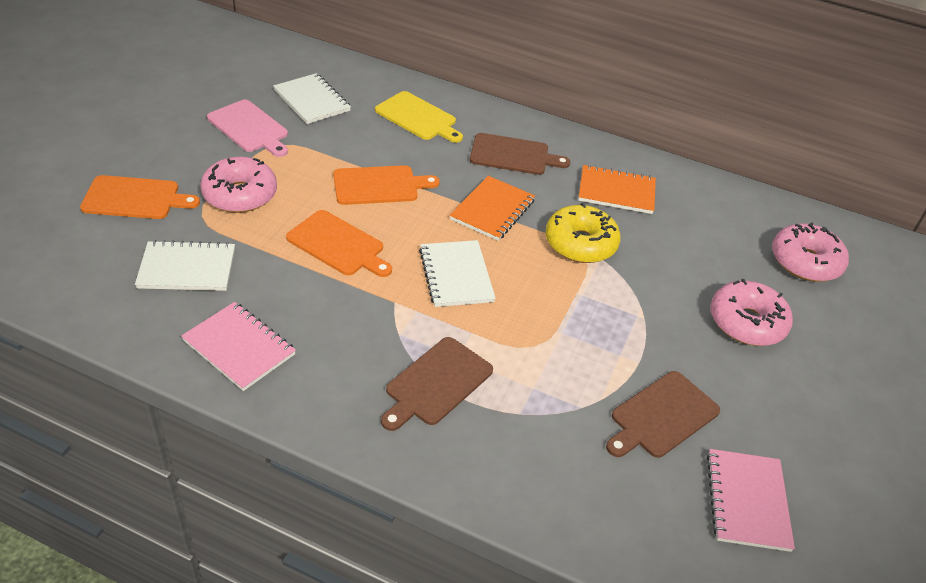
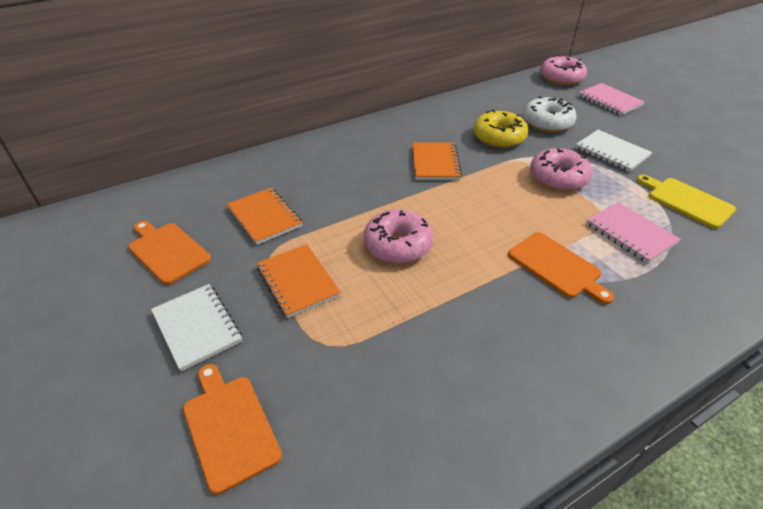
brown cutting board: [381,337,493,431] [470,133,570,175] [606,371,720,458] = 3 -> none = 0
orange notebook: [450,176,535,241] [578,165,656,214] = 2 -> [227,188,302,245] [256,244,341,318] [412,142,462,180] = 3
pink cutting board: [207,100,288,157] = 1 -> none = 0
white donut: none = 0 -> [523,96,577,132] = 1
white notebook: [135,240,235,291] [273,73,351,124] [419,240,496,307] = 3 -> [151,284,242,372] [575,130,652,172] = 2

